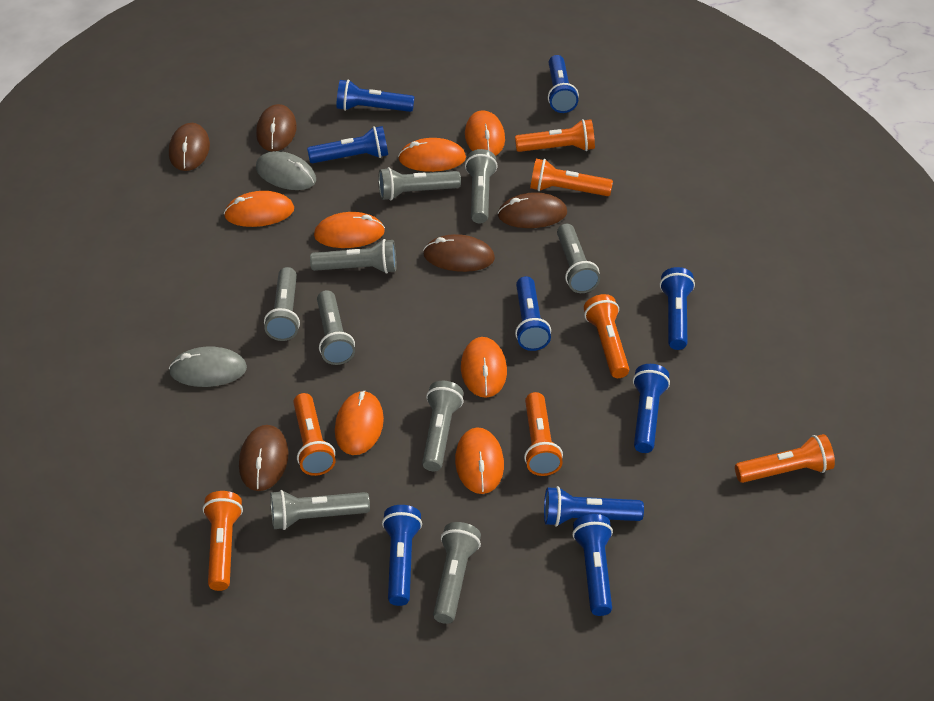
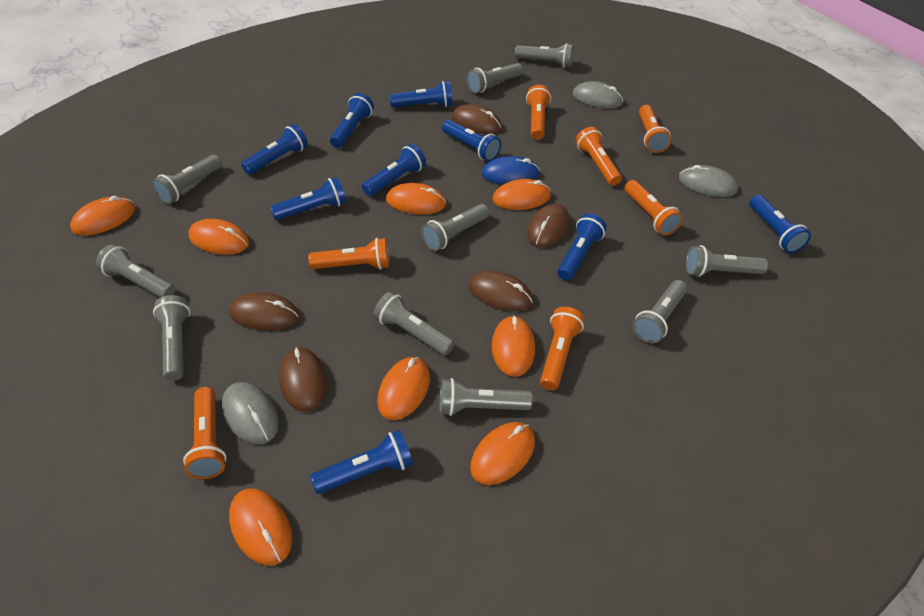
blue mouse: none = 0 -> [482,156,540,185] = 1
grey flashlight: [264,267,300,341] [270,490,370,530] [310,239,396,274] [317,290,355,365] [378,167,461,201] [422,381,463,471] [433,522,481,624] [465,149,498,223] [557,224,600,293] = 9 -> [96,244,175,298] [152,155,222,204] [153,295,190,381] [373,291,455,356] [421,204,489,251] [439,378,533,416] [467,63,523,93] [515,43,573,68] [633,280,687,343] [686,245,768,277] = 10
grey mouse: [169,346,247,387] [256,151,316,190] = 2 -> [222,382,279,444] [573,81,623,108] [679,165,738,197] = 3
orange mouse: [224,191,294,227] [314,212,385,248] [335,390,384,455] [398,138,466,172] [455,427,504,494] [461,337,507,398] [465,110,505,156] = 7 -> [70,196,135,235] [189,219,249,255] [229,489,292,566] [377,357,430,420] [386,183,446,214] [470,422,535,485] [492,179,551,210] [492,315,535,377] = 8

